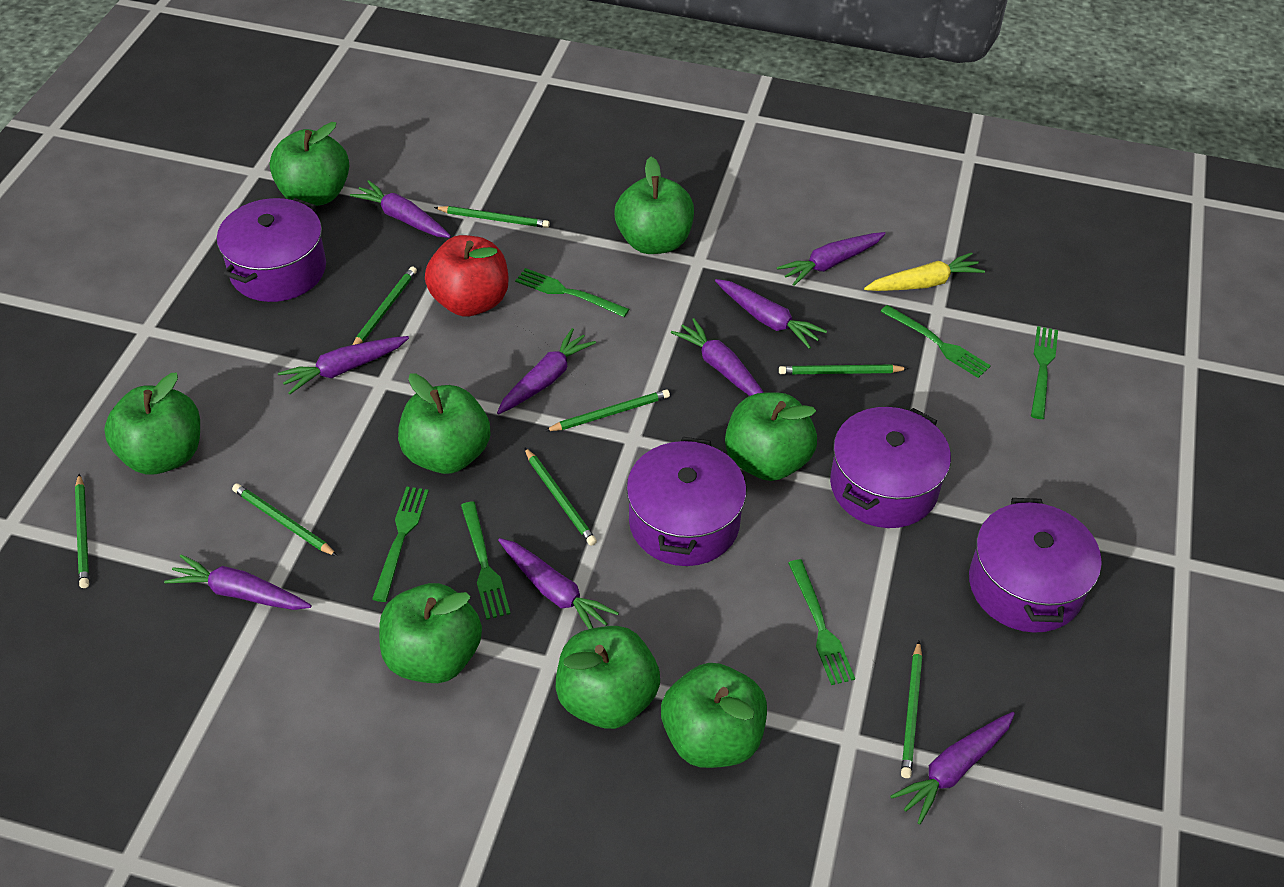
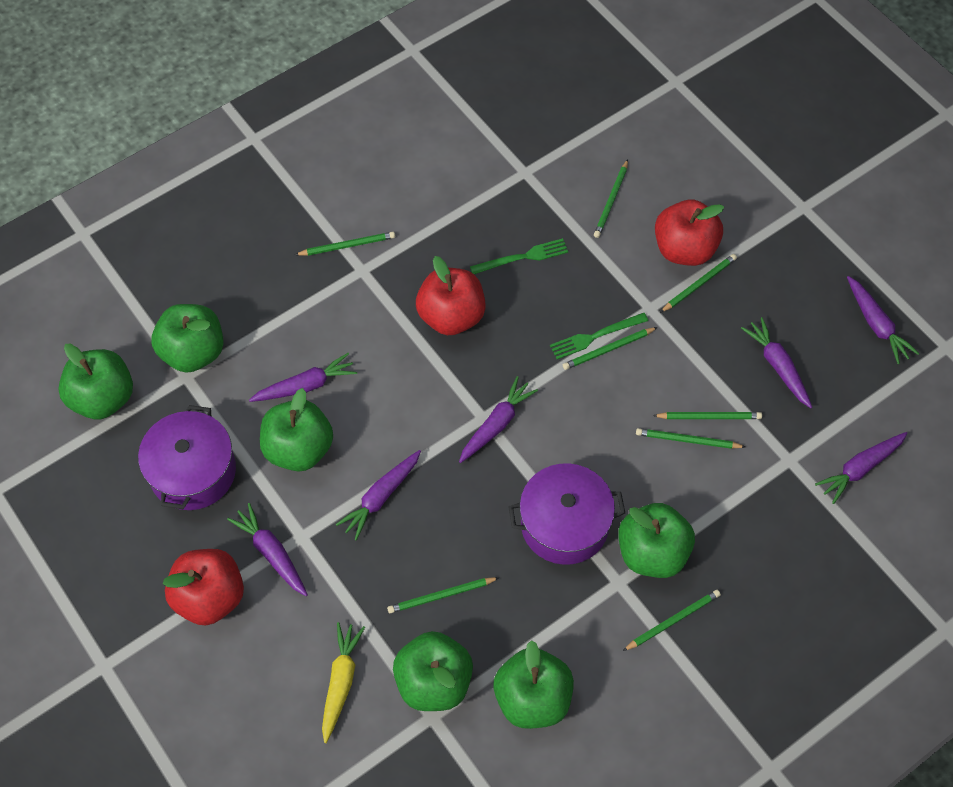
green apple: [104,373,200,475] [270,122,349,206] [379,583,482,683] [398,373,490,474] [556,626,660,729] [615,157,694,254] [661,663,767,768] [725,392,817,481] = 8 -> [58,344,133,419] [151,304,224,373] [260,388,333,471] [393,631,473,711] [493,640,574,729] [618,503,695,578] = 6
green fork: [372,486,429,602] [461,501,511,620] [515,268,629,317] [788,559,855,685] [880,305,991,378] [1031,326,1058,419] = 6 -> [470,238,568,274] [550,313,648,359] = 2
purple carrot: [164,554,312,610] [278,336,409,395] [350,180,451,238] [497,328,596,414] [498,538,619,629] [671,318,764,396] [715,279,827,349] [777,232,885,286] [890,712,1015,825] = 9 -> [227,503,308,596] [249,353,357,402] [336,450,421,541] [459,376,538,463] [741,317,812,408] [815,432,908,504] [847,276,919,364] = 7
purple pot: [217,198,326,302] [626,437,746,566] [830,407,951,528] [969,498,1102,633] = 4 -> [138,405,236,510] [508,463,625,565] = 2
red apple: [425,235,508,317] = 1 -> [163,549,244,625] [416,256,486,335] [655,199,724,266] = 3

